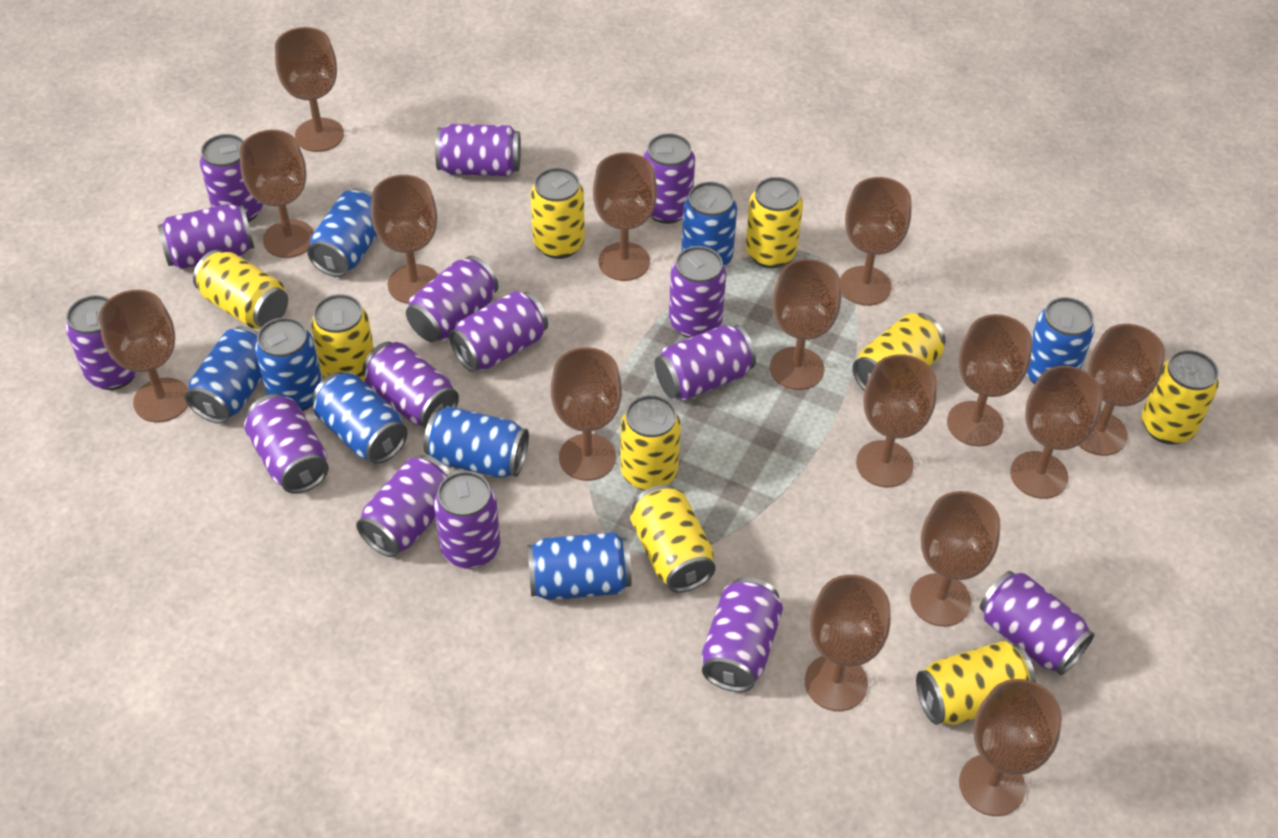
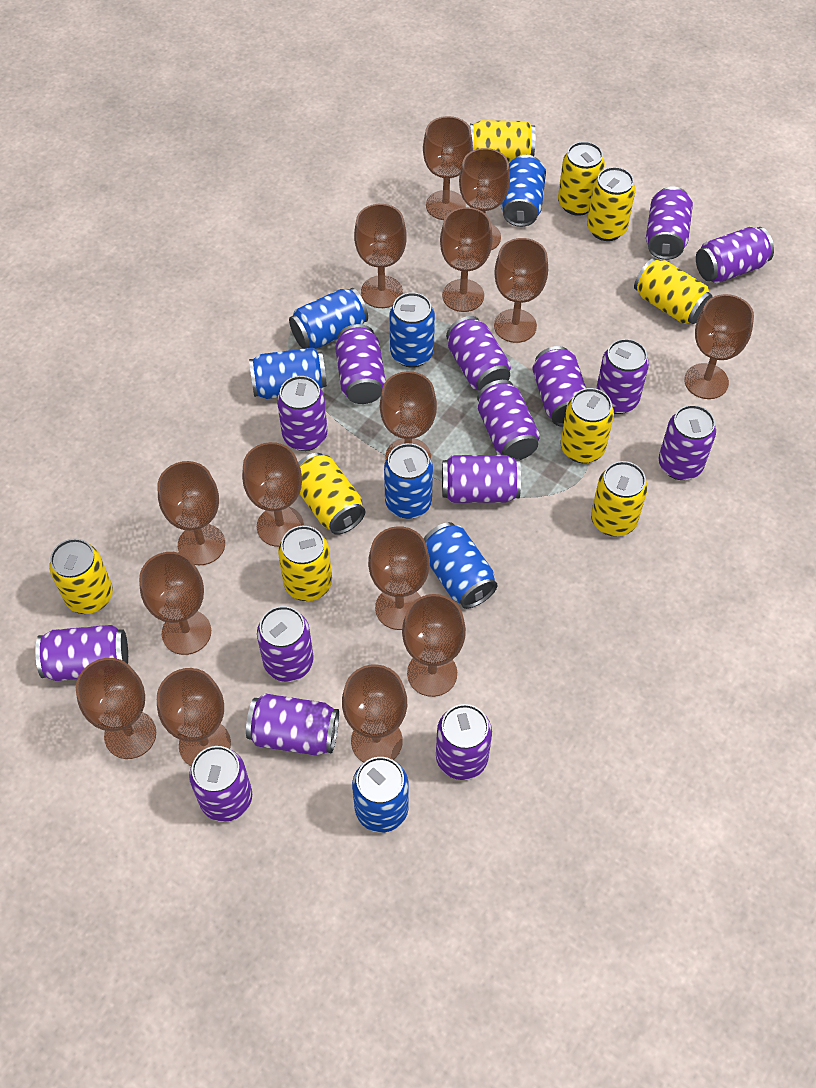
blue can: [185,326,262,424] [255,317,322,411] [307,188,377,277] [312,372,408,464] [424,406,529,478] [527,532,632,600] [681,182,737,266] [1026,297,1095,385] = 8 -> [249,348,327,399] [289,288,368,349] [352,757,409,833] [384,443,433,519] [389,292,435,368] [424,522,497,609] [501,155,546,227] = 7

